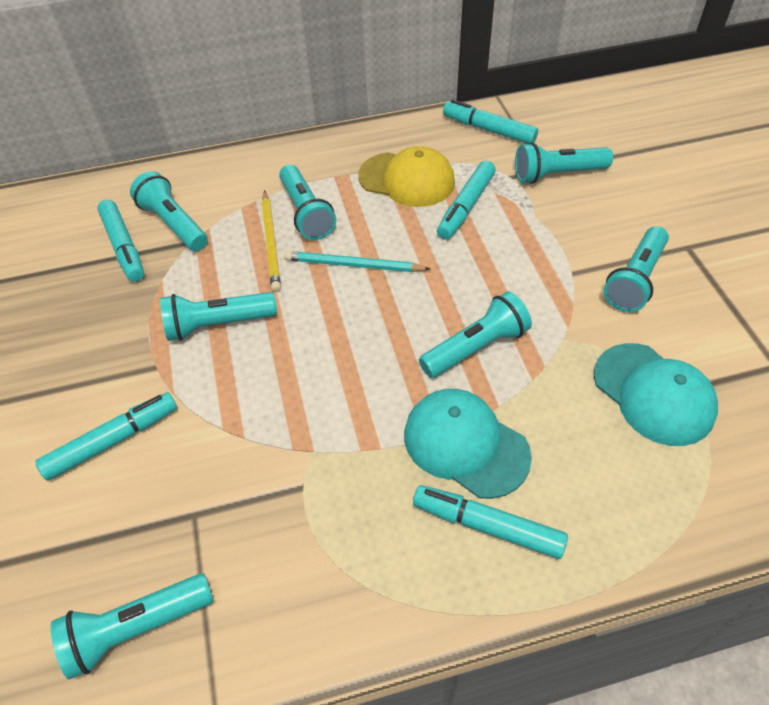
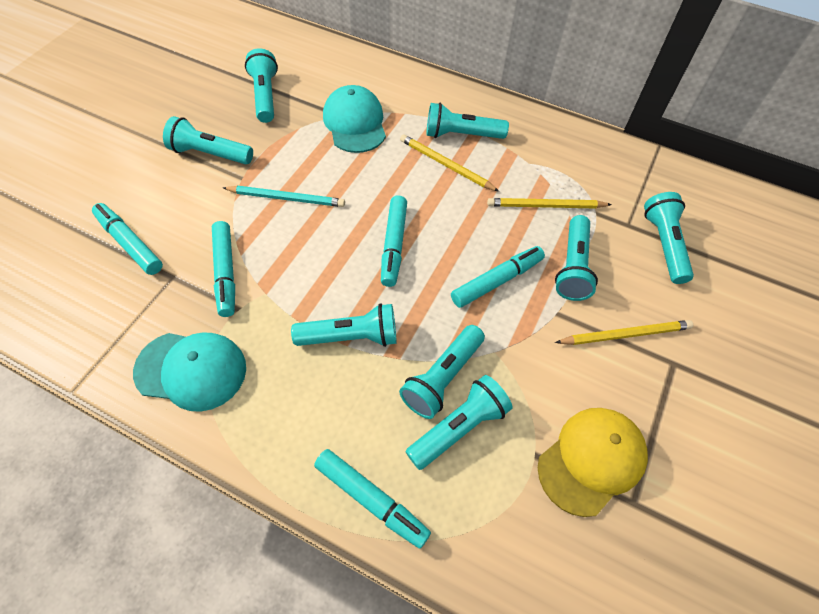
turquoise flashlight: [51,573,214,680] [130,171,208,251] [160,292,277,341] [279,165,336,240] [419,291,532,378] [515,142,613,184] [604,226,669,312] = 7 -> [163,116,253,164] [245,48,278,123] [291,303,396,347] [399,325,485,419] [406,375,513,470] [426,103,509,139] [555,215,598,301] [644,192,694,284] = 8
yellow pencil: [262,190,281,292] = 1 -> [400,134,499,192] [487,198,612,209] [555,320,693,345] = 3

